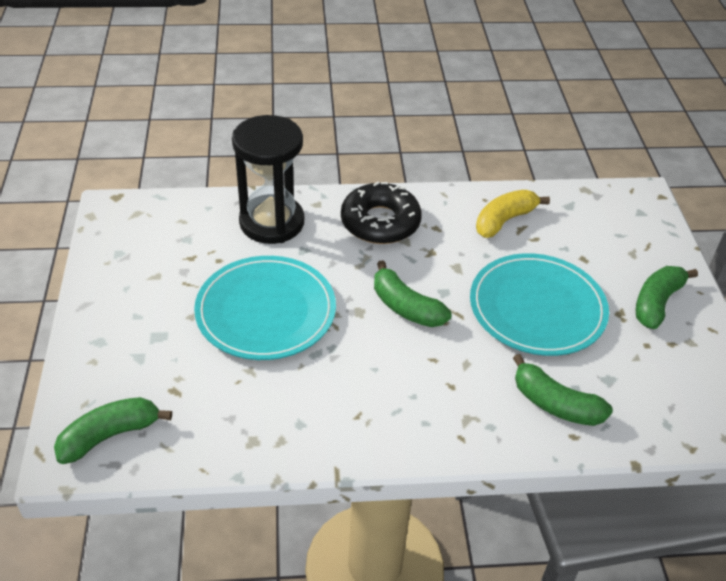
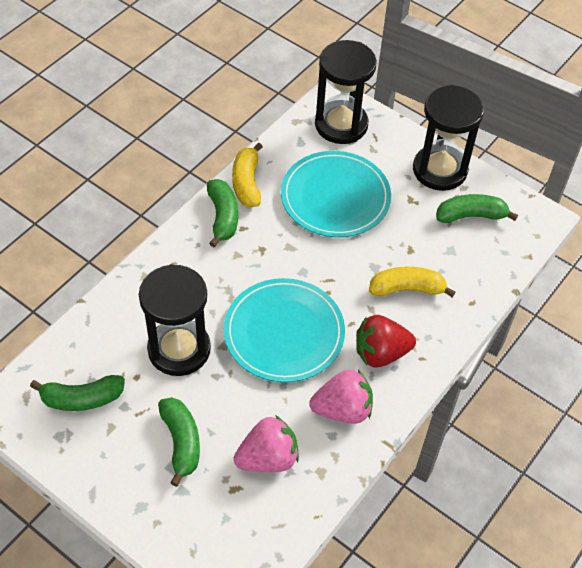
black donut: [341,182,422,244] = 1 -> none = 0
black hourglass: [232,115,304,244] = 1 -> [139,264,211,376] [315,40,377,144] [413,85,484,191] = 3
pink strawberry: none = 0 -> [234,415,299,472] [309,370,373,424] = 2
red strawberry: none = 0 -> [356,315,416,367] = 1
yellow banana: [476,190,550,238] = 1 -> [232,143,263,207] [369,267,455,297] = 2

